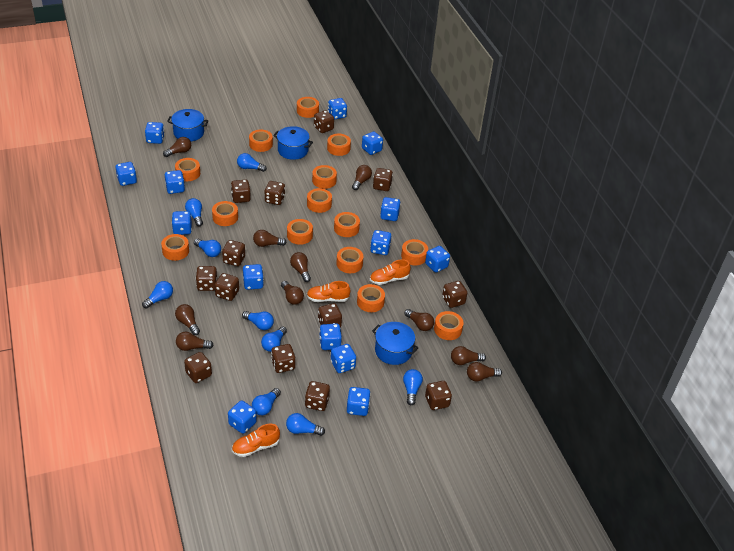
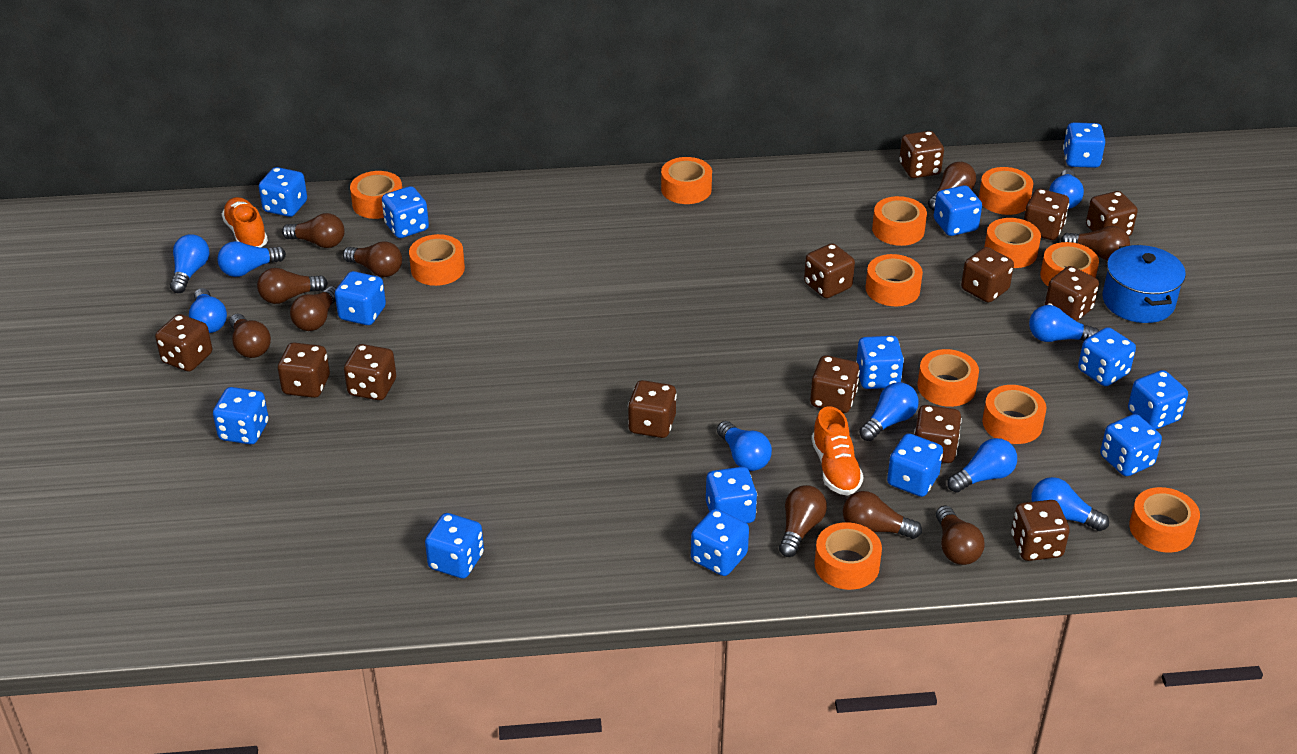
blue pot: [167,109,208,141] [273,126,313,160] [372,322,418,365] = 3 -> [1102,245,1186,323] = 1
orange shoe: [232,424,280,457] [307,281,350,302] [370,259,411,285] = 3 -> [222,197,268,248] [811,406,864,496] = 2
orange tape: [161,234,189,261] [175,158,200,181] [212,201,238,226] [249,129,273,152] [287,219,313,245] [297,97,319,118] [307,188,332,213] [312,165,337,189] [327,134,351,156] [334,212,360,237] [336,247,363,273] [357,284,385,312] [401,239,428,265] [434,311,463,340] = 14 -> [350,171,402,219] [409,234,465,286] [661,157,712,204] [814,522,882,590] [866,254,923,306] [872,196,927,246] [917,349,979,407] [979,167,1034,215] [982,385,1046,444] [984,218,1041,268] [1040,242,1099,286] [1129,487,1200,553] = 12

